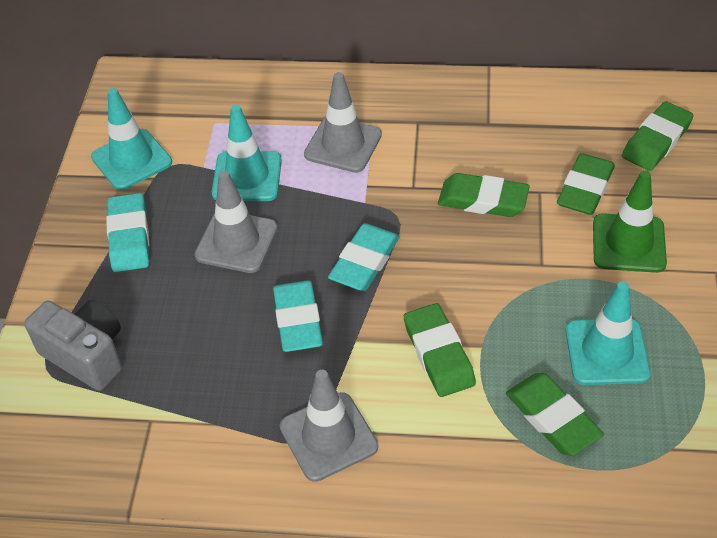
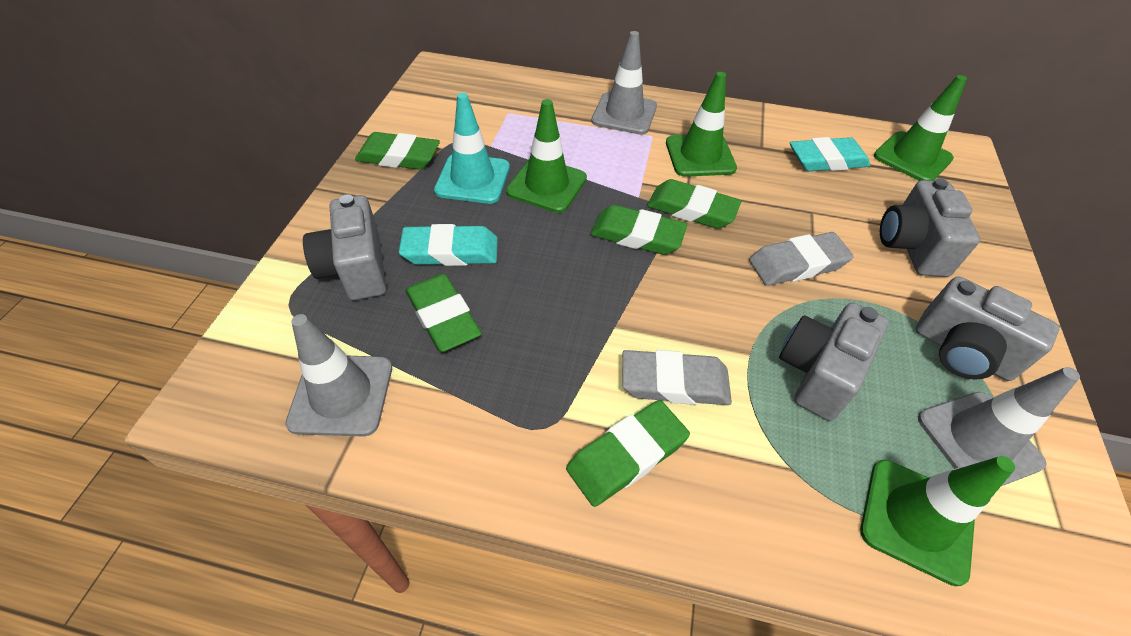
green traffic cone: [593,171,667,273] = 1 -> [506,99,587,213] [666,72,737,177] [860,456,1015,586] [874,75,967,181] = 4
grey camera: [24,300,122,391] = 1 -> [303,194,386,300] [779,303,888,421] [880,178,980,277] [915,276,1059,381] = 4
grey eraser: none = 0 -> [622,350,732,405] [749,232,854,286] = 2
turquoise eraser: [106,193,149,272] [273,280,323,352] [328,223,400,291] = 3 -> [399,224,498,266] [790,137,871,171] = 2
turquoise traffic cone: [91,88,172,190] [212,105,282,201] [565,282,651,385] = 3 -> [434,93,510,204] = 1

